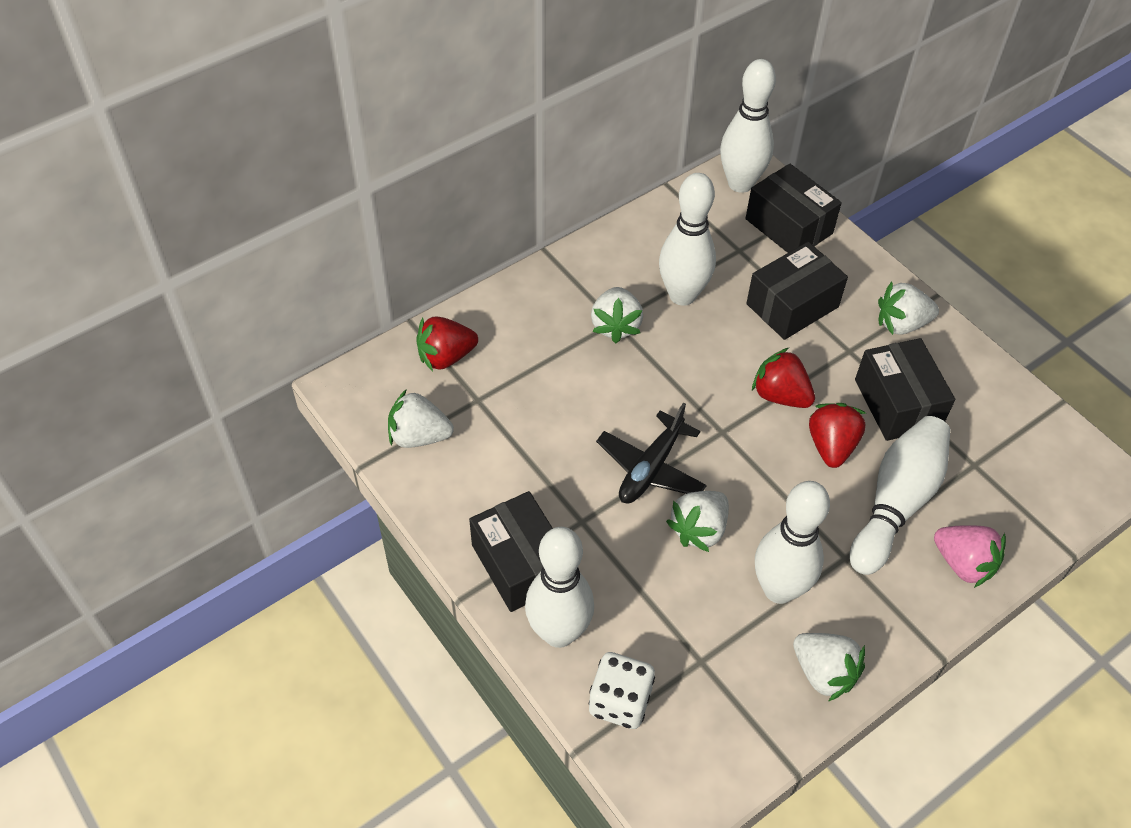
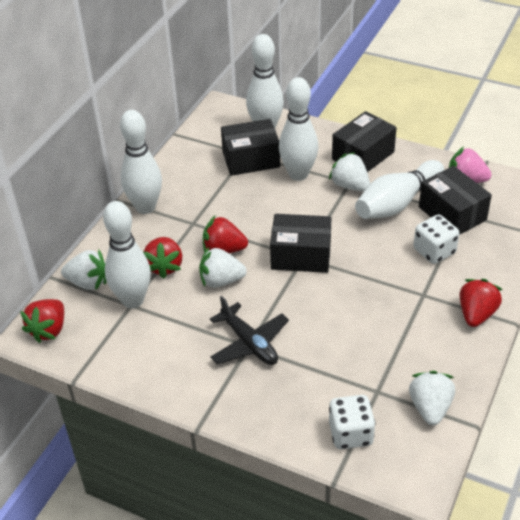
red strawberry: [416,317,478,371] [752,348,815,408] [809,403,866,468] = 3 -> [20,299,64,343] [143,237,183,279] [203,215,248,253] [460,279,503,327] = 4
white dice: [589,652,655,729] = 1 -> [329,395,376,449] [413,215,459,264] = 2
white strawberry: [388,389,454,448] [591,287,643,343] [666,491,729,552] [793,633,865,701] [878,281,939,335] = 5 -> [61,250,106,290] [199,247,247,288] [329,152,370,191] [409,371,455,425] = 4

